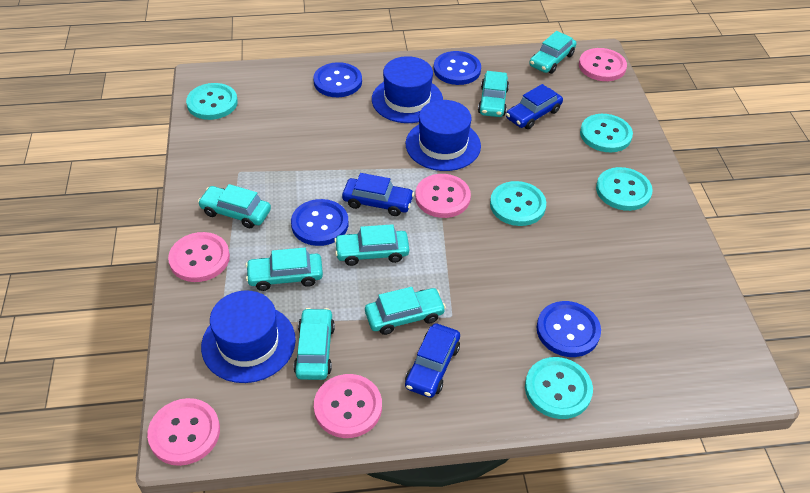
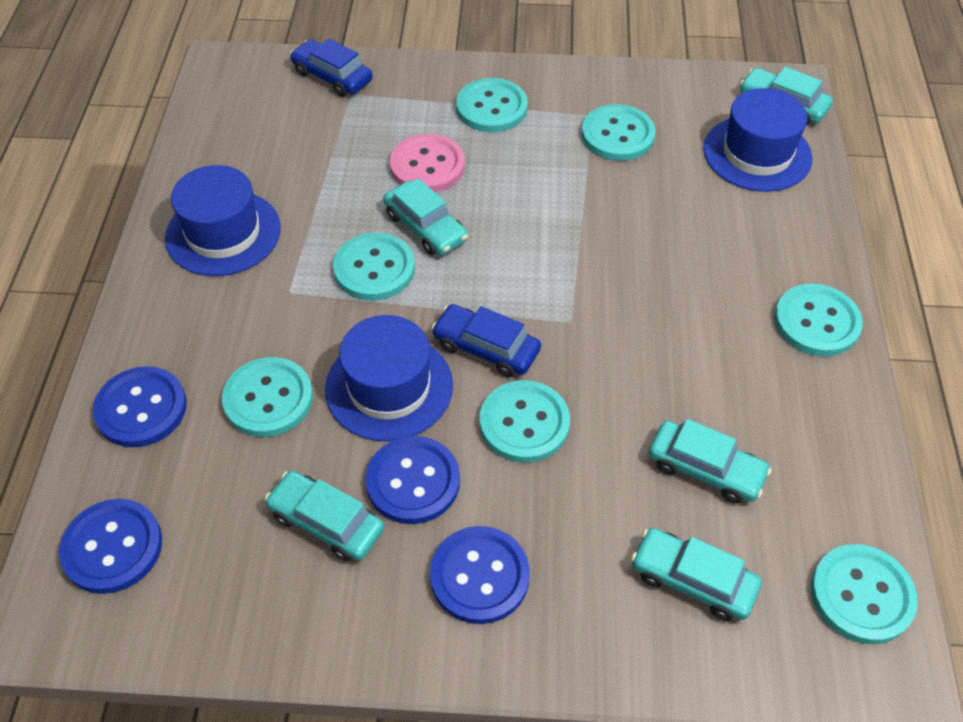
blue car: [342,173,414,216] [405,323,460,398] [506,84,563,129] = 3 -> [290,39,373,97] [431,304,541,377] = 2
pink button: [147,398,220,466] [168,232,230,282] [314,374,382,438] [415,174,471,218] [579,48,627,81] = 5 -> [390,134,465,192] = 1
turquoise button: [186,83,238,120] [490,181,546,226] [525,357,593,419] [580,114,633,152] [596,167,653,211] = 5 -> [222,357,313,437] [333,233,415,300] [456,78,528,132] [480,380,570,463] [581,104,656,161] [774,284,863,356] [811,544,918,644] = 7
turquoise car: [198,184,271,228] [246,248,323,291] [294,308,335,380] [334,224,409,266] [365,287,446,335] [478,71,509,117] [529,31,576,74] = 7 -> [265,471,384,561] [383,178,468,255] [631,528,762,621] [649,419,772,504] [740,67,833,125] = 5

